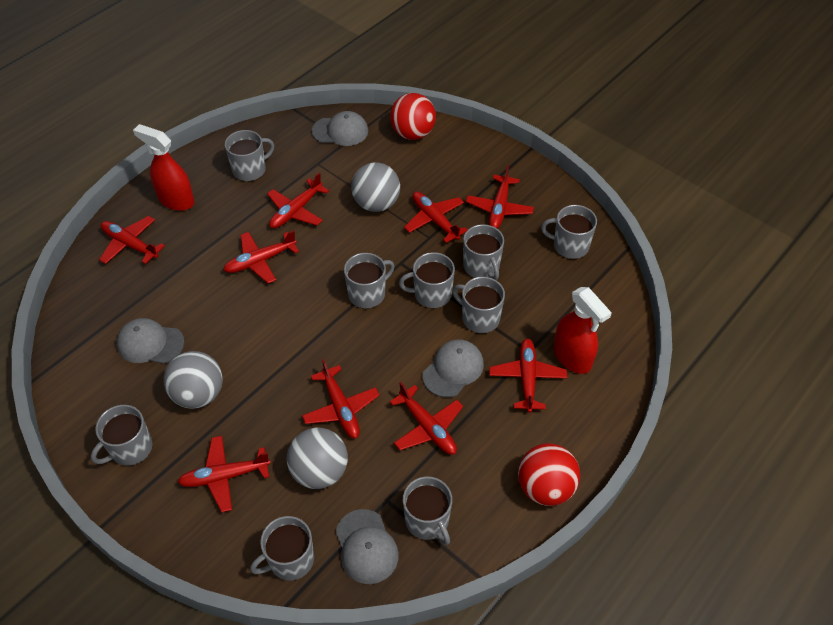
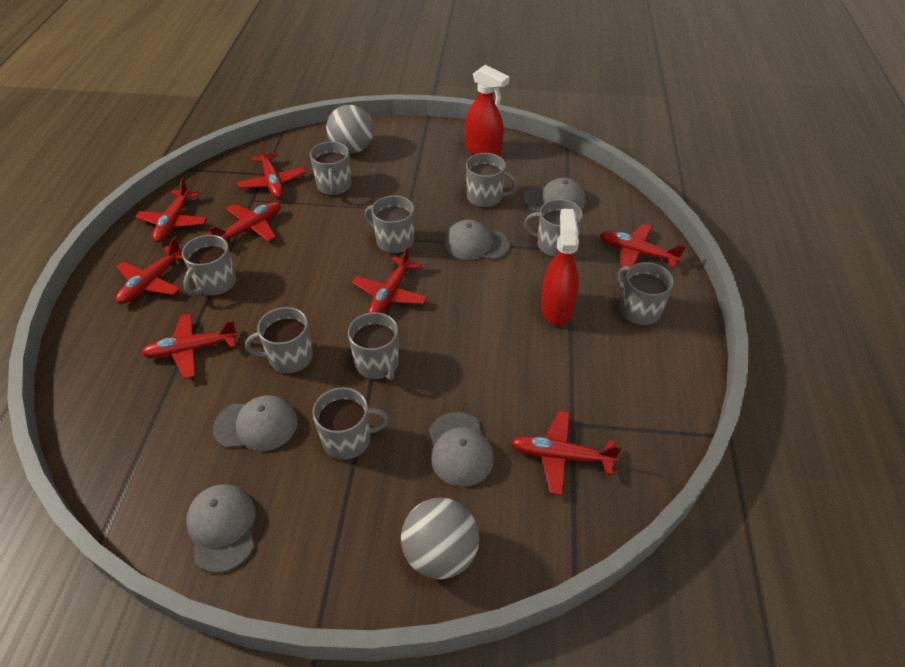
grey ball: [163,351,223,409] [287,428,348,489] [351,162,400,212] = 3 -> [326,105,374,153] [401,497,479,579] = 2
grey cap: [117,318,184,364] [312,111,368,146] [336,509,399,584] [423,339,484,398] = 4 -> [186,484,256,573] [213,395,298,451] [429,412,494,487] [444,220,510,260] [524,178,586,212] = 5
red ball: [390,93,436,140] [518,443,580,506] = 2 -> none = 0
red plane: [99,216,165,264] [178,436,271,512] [223,230,299,284] [267,173,329,228] [302,359,380,439] [390,382,463,455] [404,192,468,243] [466,165,534,229] [489,339,567,413] = 9 -> [116,237,183,304] [135,178,208,242] [141,313,238,379] [208,202,281,246] [237,142,306,199] [352,246,428,313] [511,411,622,495] [600,223,686,268] = 8

